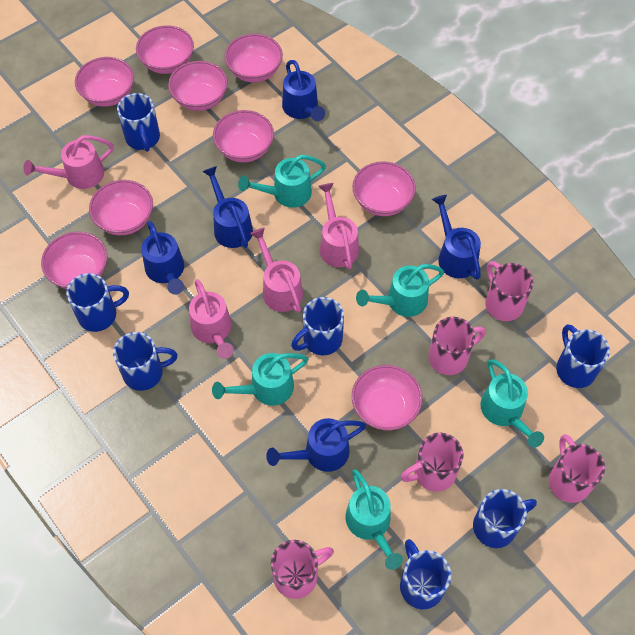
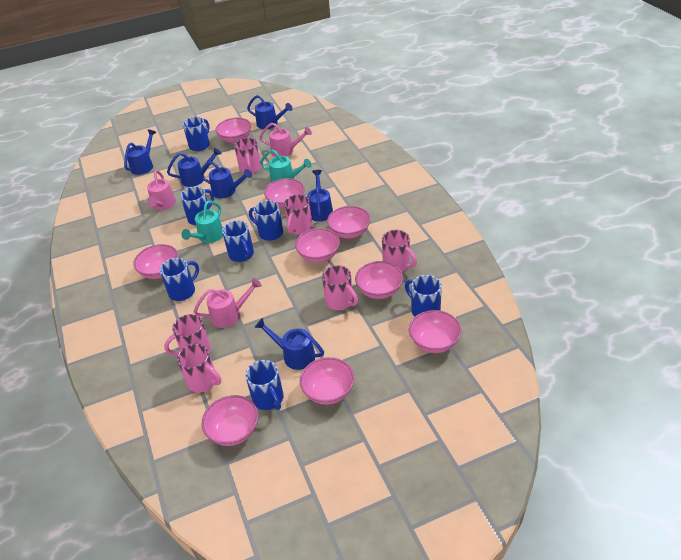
blue watering can: [141,221,184,295] [202,166,253,248] [266,418,366,472] [282,60,325,121] [432,195,481,280] = 5 -> [124,129,156,175] [167,148,222,187] [200,161,252,198] [247,95,293,129] [255,318,324,370] [307,170,333,221] = 6
pink mug: [271,540,334,599] [401,433,464,492] [428,317,486,375] [485,261,533,321] [549,434,605,503] = 5 -> [164,314,211,355] [177,344,221,393] [234,138,261,174] [284,194,313,235] [322,265,358,310] [382,230,417,272] = 6
pink watering can: [24,135,114,189] [189,279,234,359] [250,228,303,313] [318,183,359,270] = 4 -> [147,170,176,210] [194,278,262,328] [259,123,312,157] = 3
turquoise watering can: [212,353,309,406] [238,155,326,208] [345,469,403,570] [356,264,444,317] [480,359,544,448] = 5 -> [181,201,223,243] [260,149,312,183] = 2

